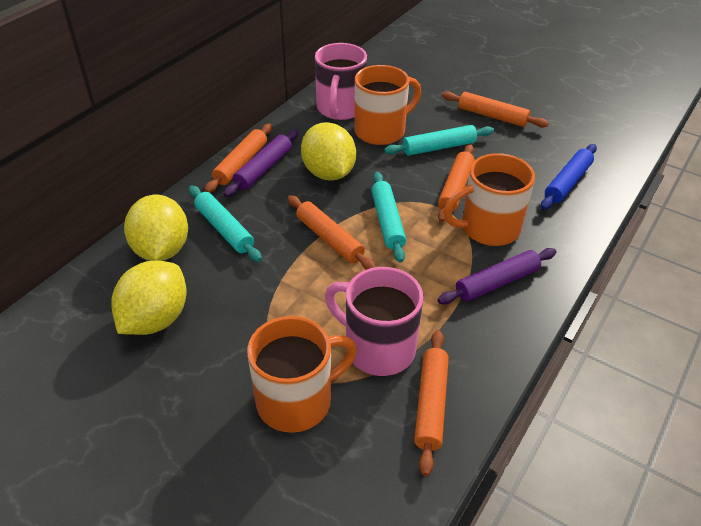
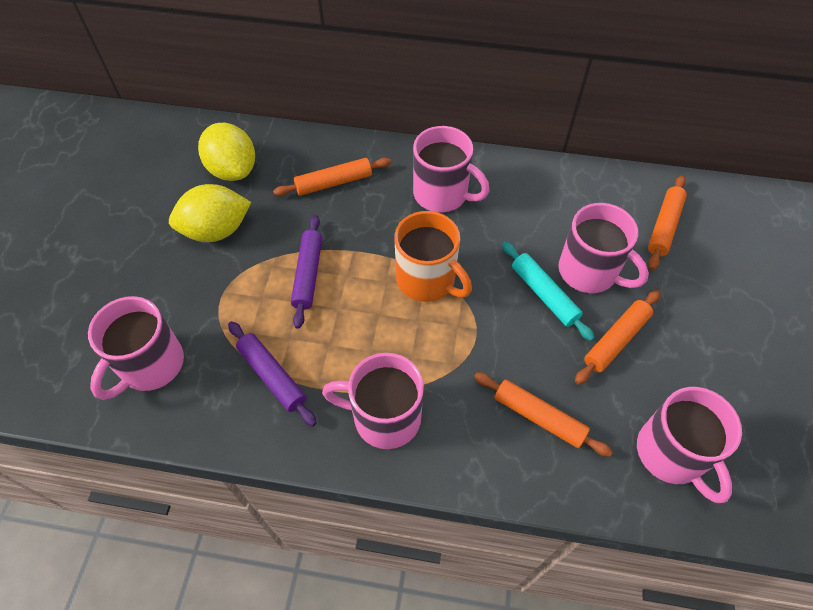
blue rolling pin: [541,144,597,210] = 1 -> none = 0
orange mug: [247,316,357,433] [354,65,421,145] [443,153,535,246] = 3 -> [394,211,472,302] = 1
orange rolling pin: [205,124,272,193] [287,195,376,270] [414,330,449,476] [438,144,475,222] [442,91,549,128] = 5 -> [273,158,391,196] [474,372,613,457] [575,290,661,385] [648,175,687,270] = 4
pink mug: [315,43,367,120] [325,267,423,376] = 2 -> [88,296,184,400] [322,353,424,449] [413,126,490,212] [559,203,649,293] [637,387,742,503] = 5
turquoise rolling pin: [189,185,262,262] [371,172,406,263] [384,125,494,156] = 3 -> [502,242,595,341] = 1
yellow lemon: [111,261,187,335] [124,195,188,261] [301,122,356,181] = 3 -> [169,184,251,242] [198,123,255,181] = 2

